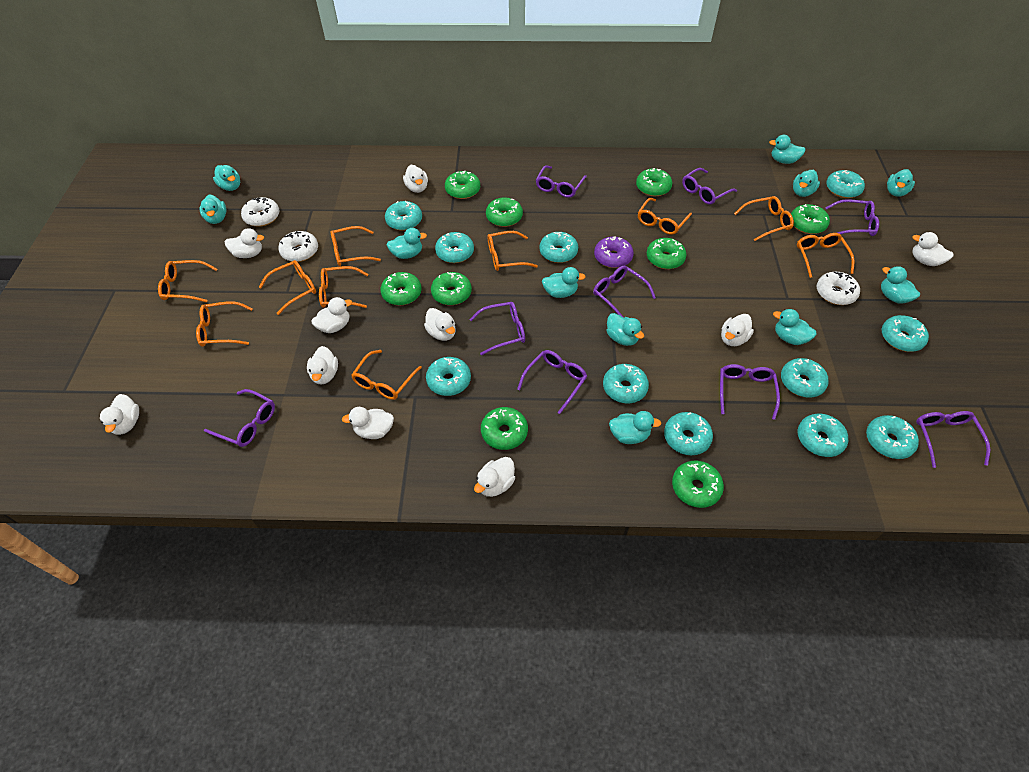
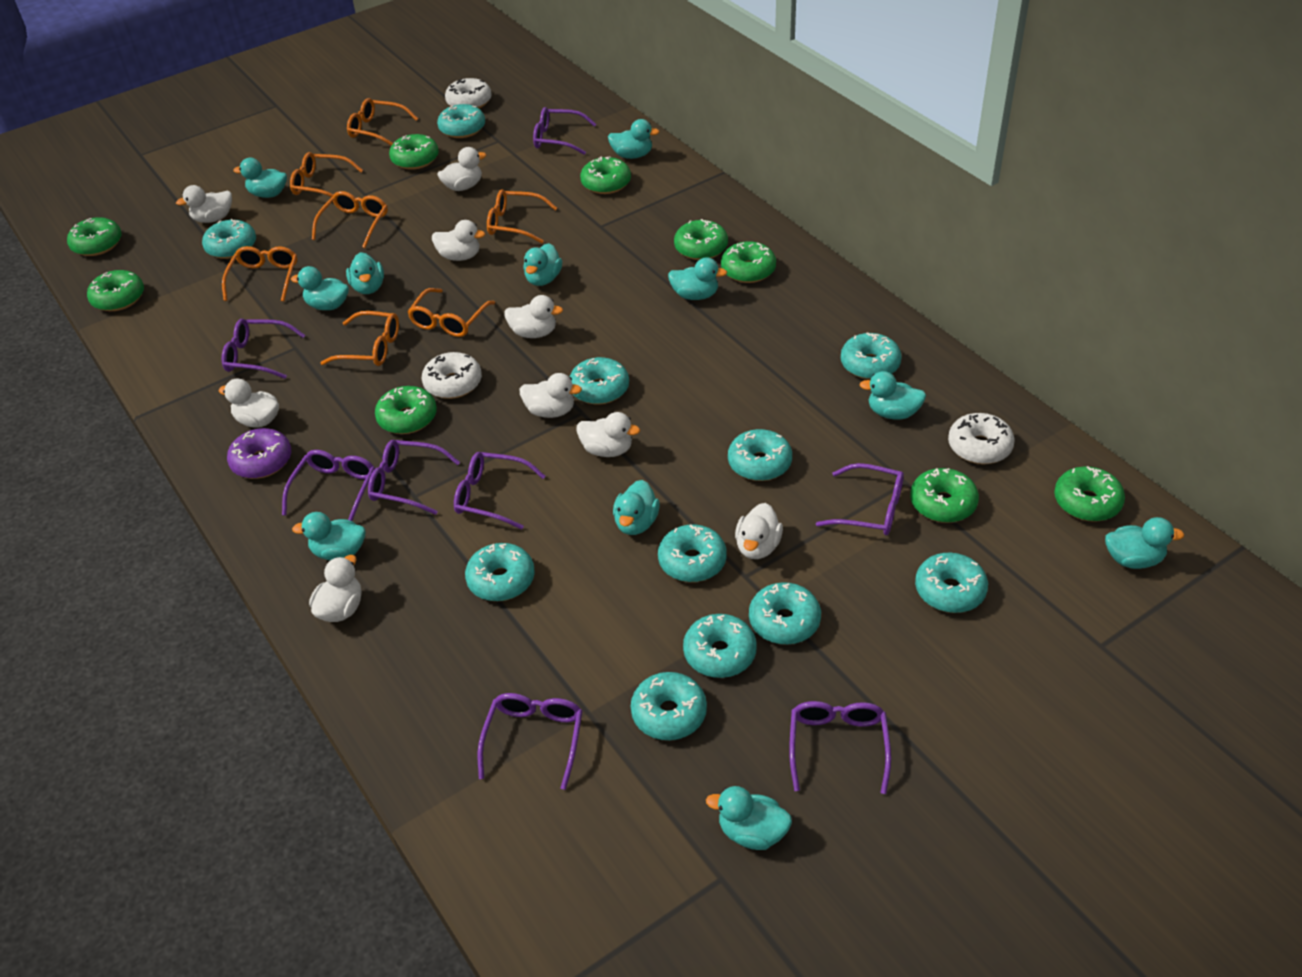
orange glasses: [158,260,217,302] [196,301,253,347] [259,260,316,315] [319,266,368,308] [330,226,381,266] [351,350,422,400] [488,231,538,271] [638,198,692,235] [734,196,794,241] [797,233,854,278] = 10 -> [222,246,297,302] [290,152,363,197] [312,191,388,248] [321,311,399,366] [347,98,418,146] [408,288,495,337] [487,189,557,243] = 7
purple glasses: [204,389,275,447] [469,302,525,355] [517,350,587,414] [536,165,587,198] [593,266,656,317] [682,168,737,205] [720,364,780,420] [825,199,879,236] [916,411,990,468] = 9 -> [222,319,305,379] [282,450,375,521] [368,440,460,515] [454,452,546,529] [477,693,583,790] [533,107,596,155] [789,701,891,794] [816,463,904,535] = 8
white duck: [100,394,139,435] [225,228,264,258] [307,346,338,385] [311,297,352,333] [342,407,394,439] [403,165,428,193] [424,308,456,341] [474,457,515,497] [721,314,754,346] [912,232,954,266] = 10 -> [176,185,232,223] [219,379,279,428] [309,555,361,622] [432,220,485,261] [437,147,486,191] [504,295,563,338] [520,373,582,418] [576,412,640,457] [735,503,783,559] = 9

